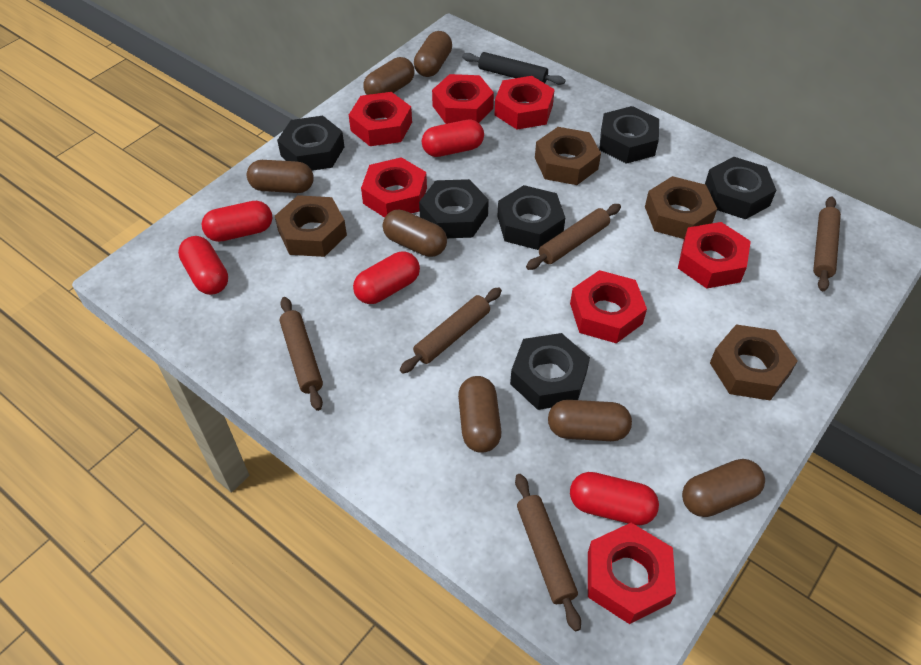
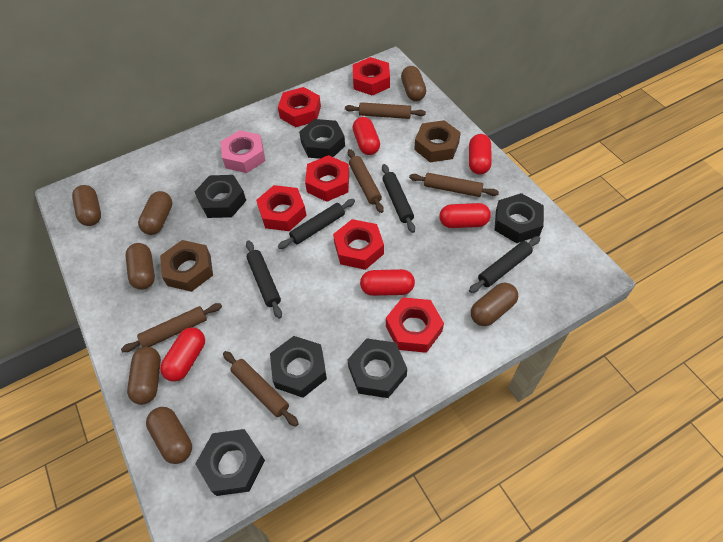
black rolling pin: [462,52,565,85] = 1 -> [246,240,282,319] [278,199,355,249] [382,164,415,233] [469,236,541,293] = 4
brown nut: [275,195,347,257] [535,127,601,185] [645,176,717,239] [710,324,798,400] = 4 -> [160,240,213,292] [414,120,461,162] = 2
pink nut: none = 0 -> [220,130,265,173] = 1
red nut: [349,92,412,146] [361,157,427,218] [432,74,494,124] [494,76,555,129] [570,270,647,343] [588,523,676,624] [678,222,751,289] = 7 -> [256,185,306,231] [278,87,321,127] [305,155,349,202] [333,219,384,270] [353,57,390,96] [386,297,444,353] = 6

